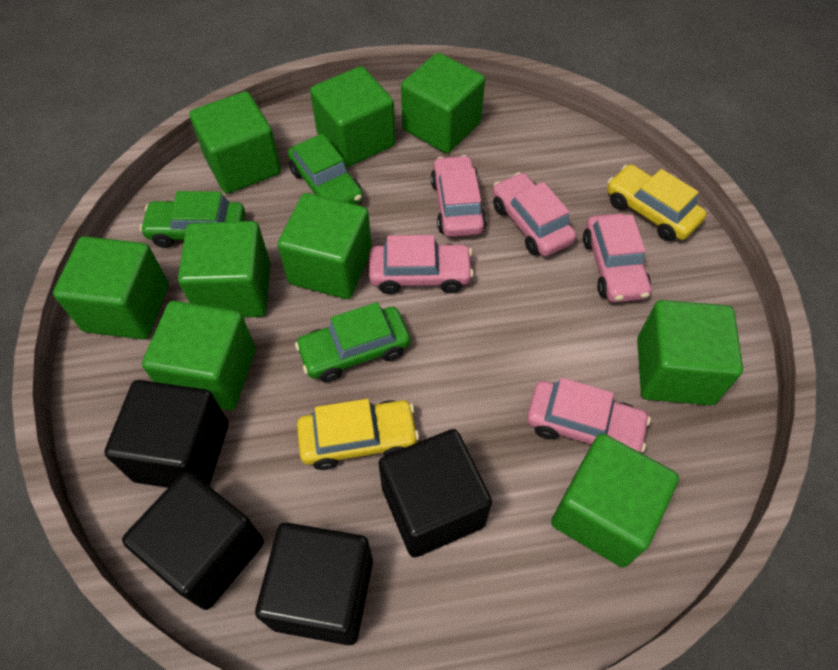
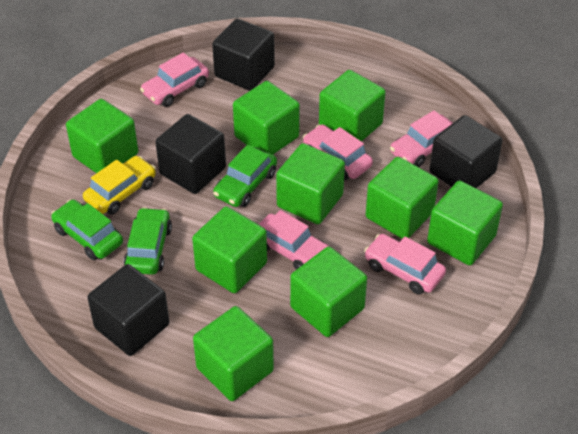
yellow car: [297,399,419,470] [607,165,707,241] = 2 -> [83,156,156,215] = 1

